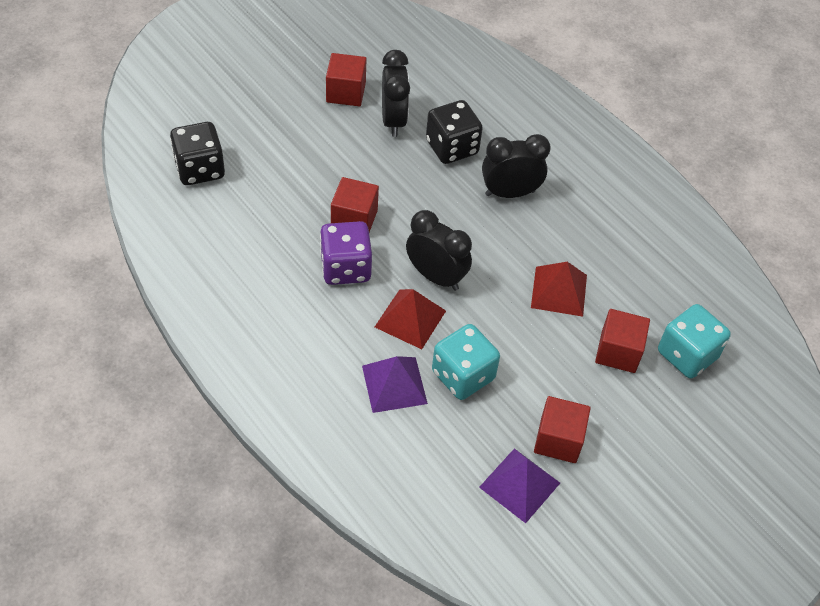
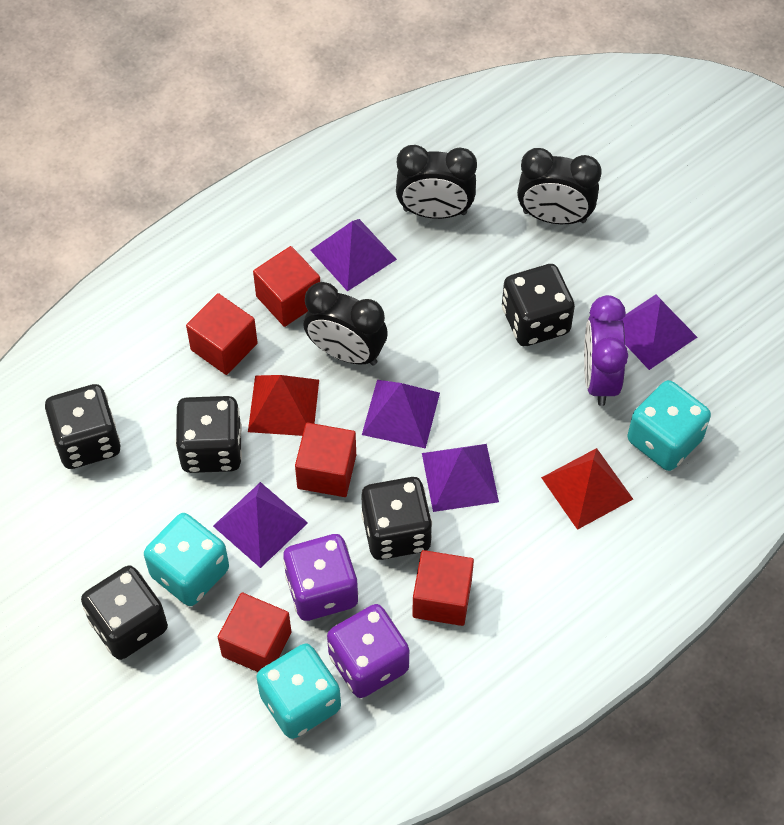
black dice: [170,122,225,185] [426,100,483,164] = 2 -> [45,384,120,469] [81,565,168,660] [175,396,242,473] [361,477,432,560] [502,264,575,346] = 5
purple clock: none = 0 -> [584,295,628,406] = 1
purple dice: [320,221,372,285] = 1 -> [283,534,358,621] [327,604,409,698] = 2
purple pyramid: [362,356,428,413] [479,448,560,523] = 2 -> [213,482,308,568] [310,219,397,291] [362,380,440,449] [422,444,499,512] [622,295,697,370] = 5
red cube: [326,53,366,107] [331,177,379,232] [534,396,591,463] [595,309,650,373] = 4 -> [186,293,258,375] [218,592,291,672] [253,246,320,327] [295,423,356,497] [412,550,474,626] = 5
turquoise dice: [432,324,500,400] [658,304,731,378] = 2 -> [144,513,229,606] [256,643,341,739] [628,380,711,471] = 3

